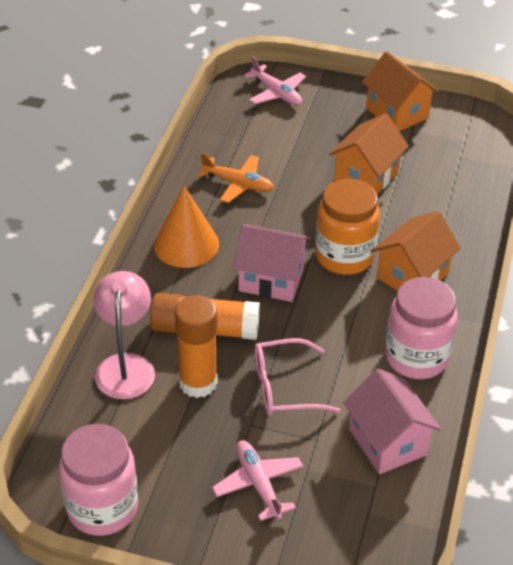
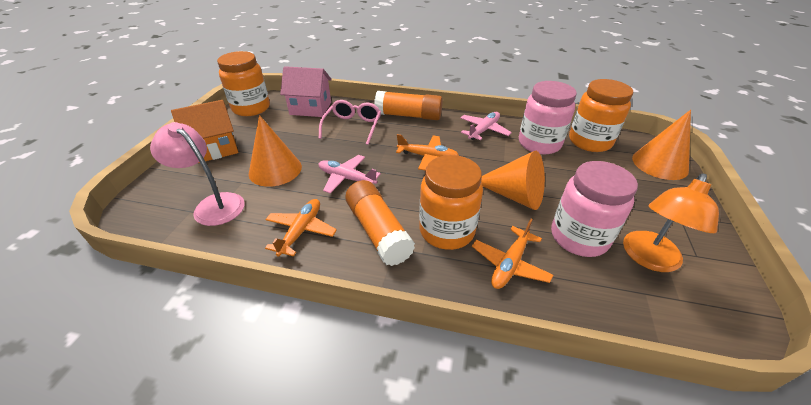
orange cone: [154,186,219,268] = 1 -> [249,115,302,187] [481,151,545,210] [632,110,691,180] = 3
orange house: [329,113,409,194] [362,51,439,131] [373,211,461,291] = 3 -> [171,100,238,163] = 1
orange jar: [315,179,380,275] = 1 -> [217,51,270,116] [419,155,483,250] [569,79,633,152] = 3
orange lamp: none = 0 -> [623,174,719,272] = 1
orange plane: [198,153,274,203] = 1 -> [265,199,337,257] [396,134,459,170] [472,219,553,289] = 3
pink house: [233,224,311,302] [343,369,441,474] = 2 -> [280,66,332,117] = 1

